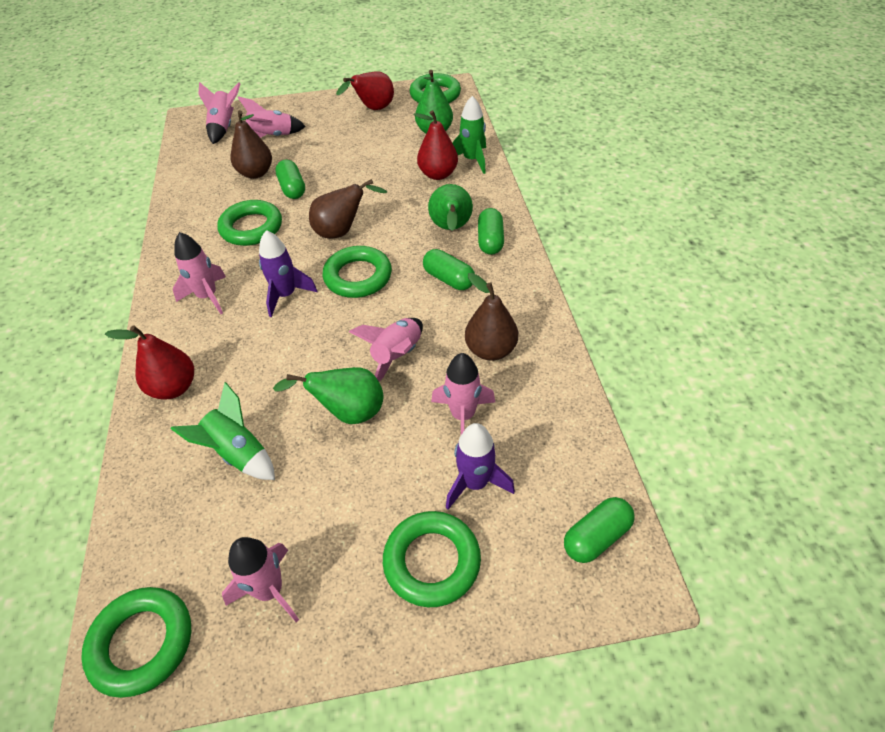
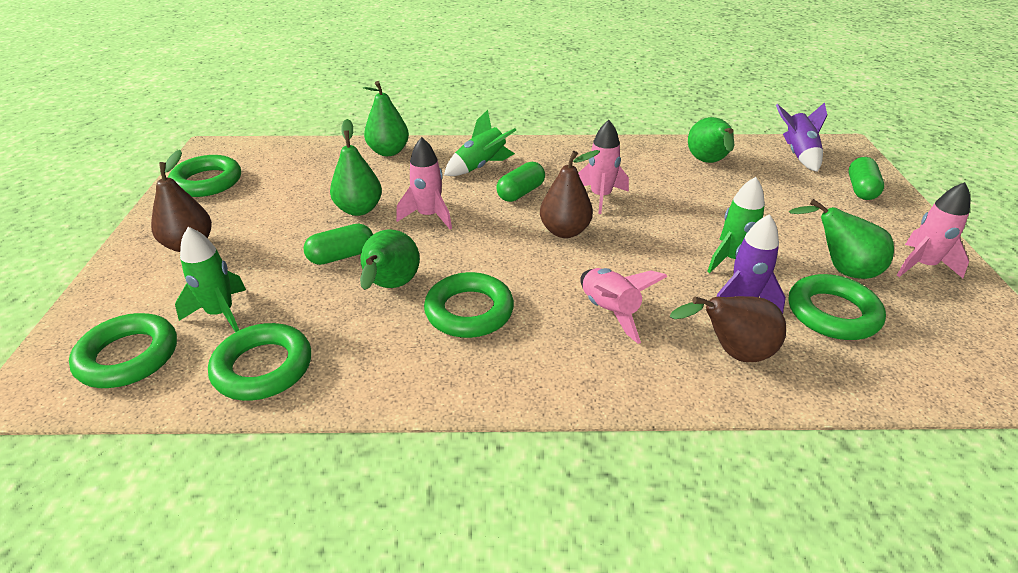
green capsule: [275,159,305,199] [423,249,475,290] [478,208,504,255] [564,497,635,563] = 4 -> [303,224,373,265] [496,162,545,202] [849,157,884,200] = 3
green pear: [273,367,383,424] [415,70,453,134] [428,184,473,231] = 3 -> [330,119,382,216] [360,229,420,290] [363,81,409,156] [688,117,734,163] [789,199,894,279] = 5
green rocket: [170,382,275,480] [452,96,486,174] = 2 -> [175,227,246,332] [444,110,516,176] [707,177,765,273] = 3
pink rocket: [173,232,226,314] [199,82,241,144] [222,537,299,622] [238,96,306,138] [349,318,423,382] [431,353,495,435] = 6 -> [396,137,452,229] [578,120,629,214] [580,268,668,344] [897,182,970,278] = 4
red pear: [105,325,194,400] [336,71,394,110] [414,110,458,180] = 3 -> none = 0

